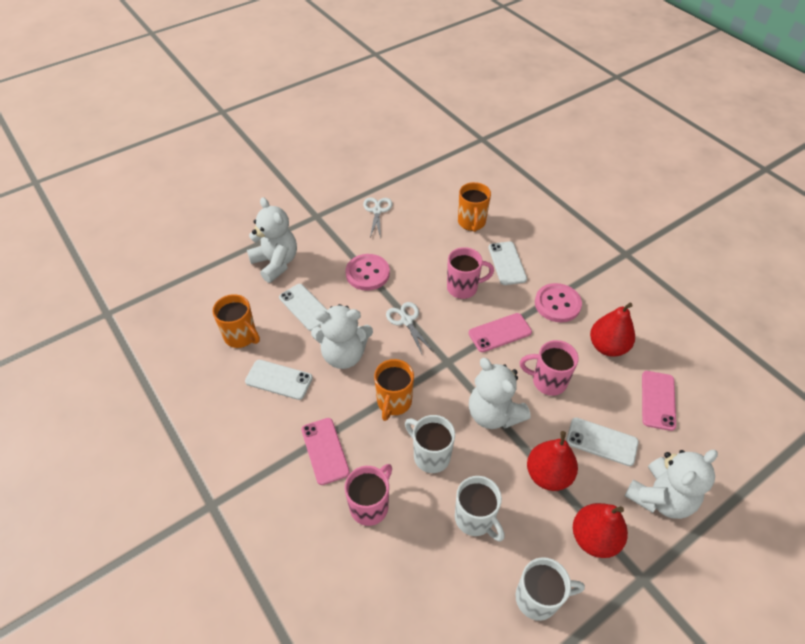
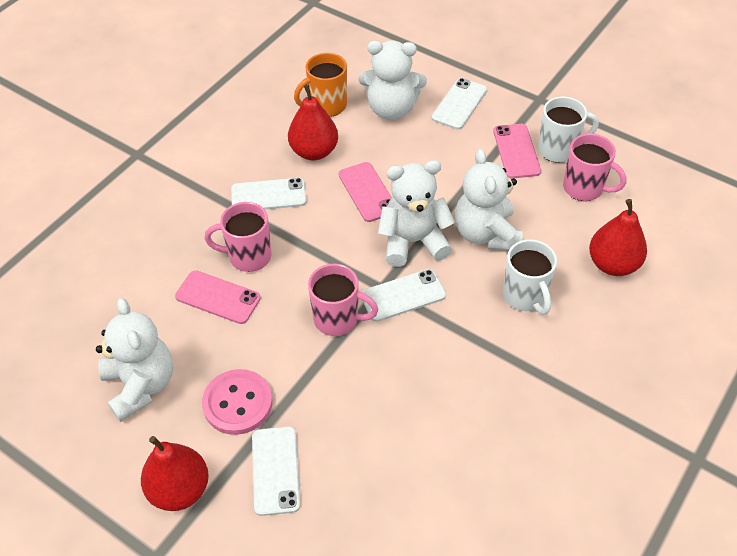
orange mug: [213,294,260,348] [374,359,414,421] [458,182,491,232] = 3 -> [294,53,347,117] = 1
pink button: [345,254,390,291] [535,283,582,322] = 2 -> [202,369,273,435] = 1
white mug: [405,415,455,473] [455,476,505,542] [516,557,585,621] = 3 -> [503,239,557,315] [538,96,599,163] = 2
white scissors: [363,197,392,239] [386,302,433,356] = 2 -> none = 0

